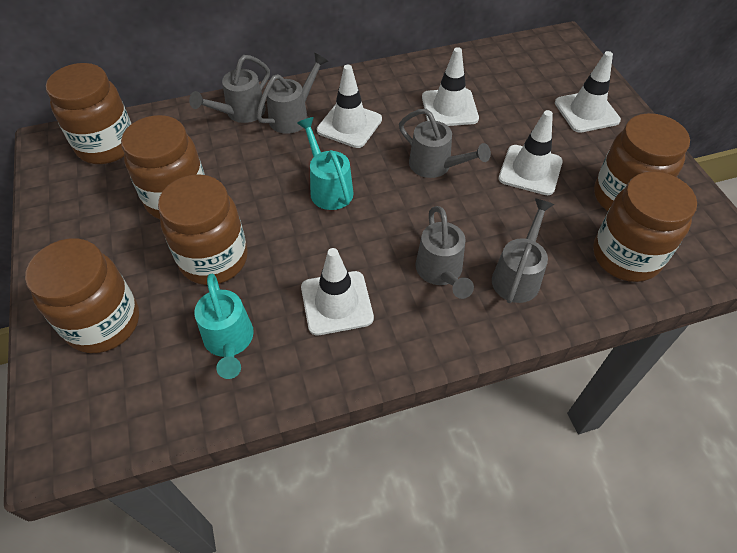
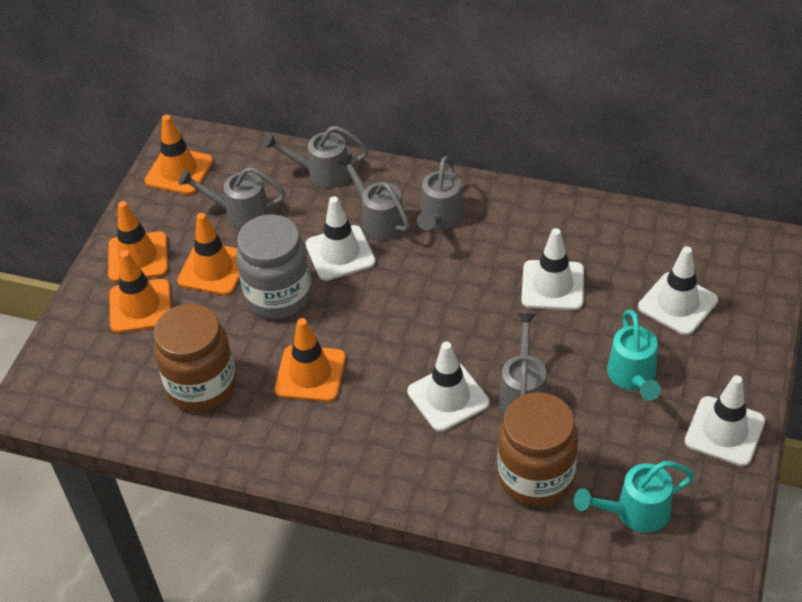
brown jar: [25,238,139,353] [46,63,131,164] [121,115,205,219] [158,174,248,285] [593,171,697,282] [594,113,690,211] = 6 -> [154,304,236,412] [497,392,578,507] = 2
grey jar: none = 0 -> [236,214,312,319] = 1
orange traffic cone: none = 0 -> [108,201,168,282] [109,250,171,333] [145,115,213,195] [177,213,240,295] [274,318,346,402] = 5

